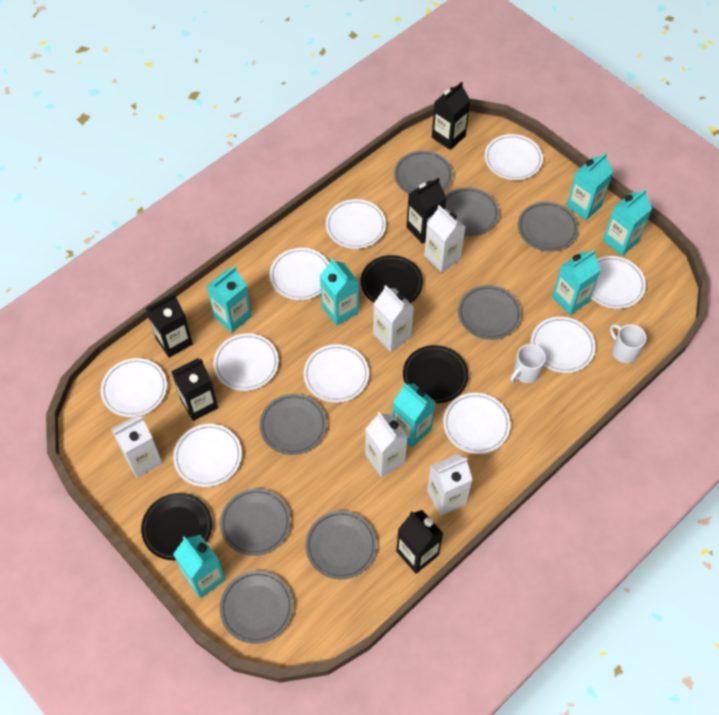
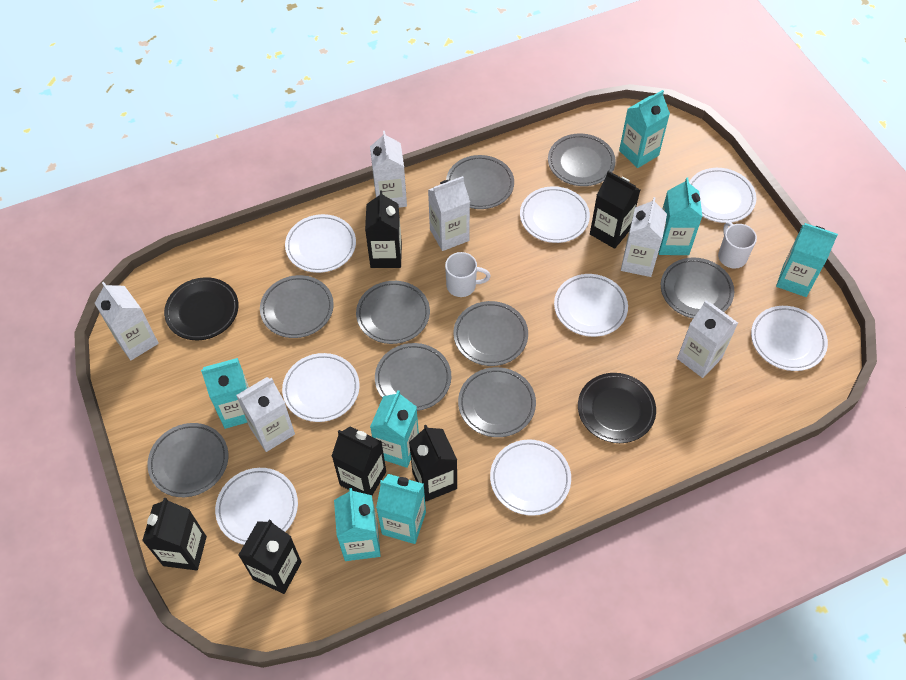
black carton: [146,294,193,358] [171,358,218,421] [396,510,444,574] [406,177,446,244] [432,82,471,150] = 5 -> [142,498,207,570] [238,520,302,594] [332,426,386,495] [365,191,402,268] [409,425,457,502] [590,171,640,249] = 6
black plate: [141,493,212,561] [361,255,423,303] [403,345,469,403] = 3 -> [164,277,239,340] [578,373,656,443] = 2
grey plate: [220,488,291,556] [220,571,293,644] [259,394,327,455] [306,511,377,579] [394,151,453,194] [445,187,499,236] [458,285,522,340] [518,202,579,252] = 8 -> [147,423,228,497] [260,275,334,338] [356,281,430,344] [375,343,451,411] [446,155,514,209] [453,301,528,366] [458,367,536,437] [548,133,616,186] [661,257,734,318] = 9
white carton: [111,414,163,477] [365,412,408,477] [373,285,414,352] [424,205,465,273] [427,454,473,516] = 5 -> [94,282,159,360] [236,377,295,452] [370,131,407,208] [428,176,470,251] [621,197,667,277] [677,300,738,378] = 6
white plate: [101,358,167,417] [173,424,242,487] [213,333,279,391] [270,248,329,300] [304,344,369,403] [326,199,386,249] [443,393,511,454] [485,134,543,180] [531,317,596,373] [591,256,646,309] = 10 -> [215,468,298,545] [282,353,360,422] [285,214,356,273] [490,440,571,516] [520,186,590,243] [554,274,628,337] [689,168,756,223] [751,306,828,371] = 8

